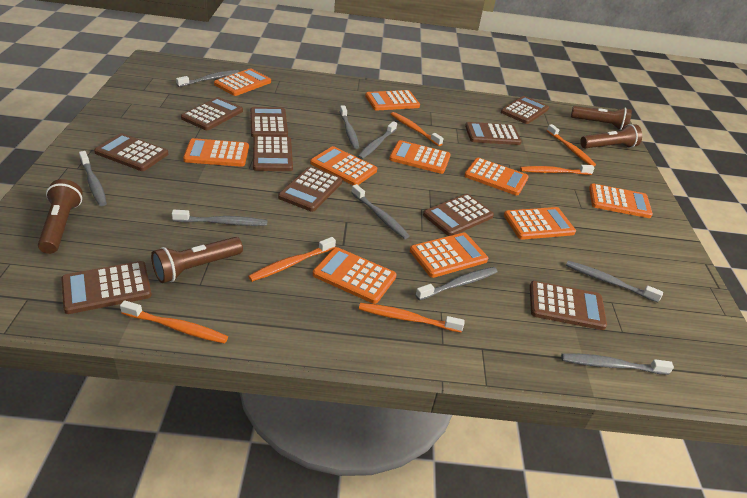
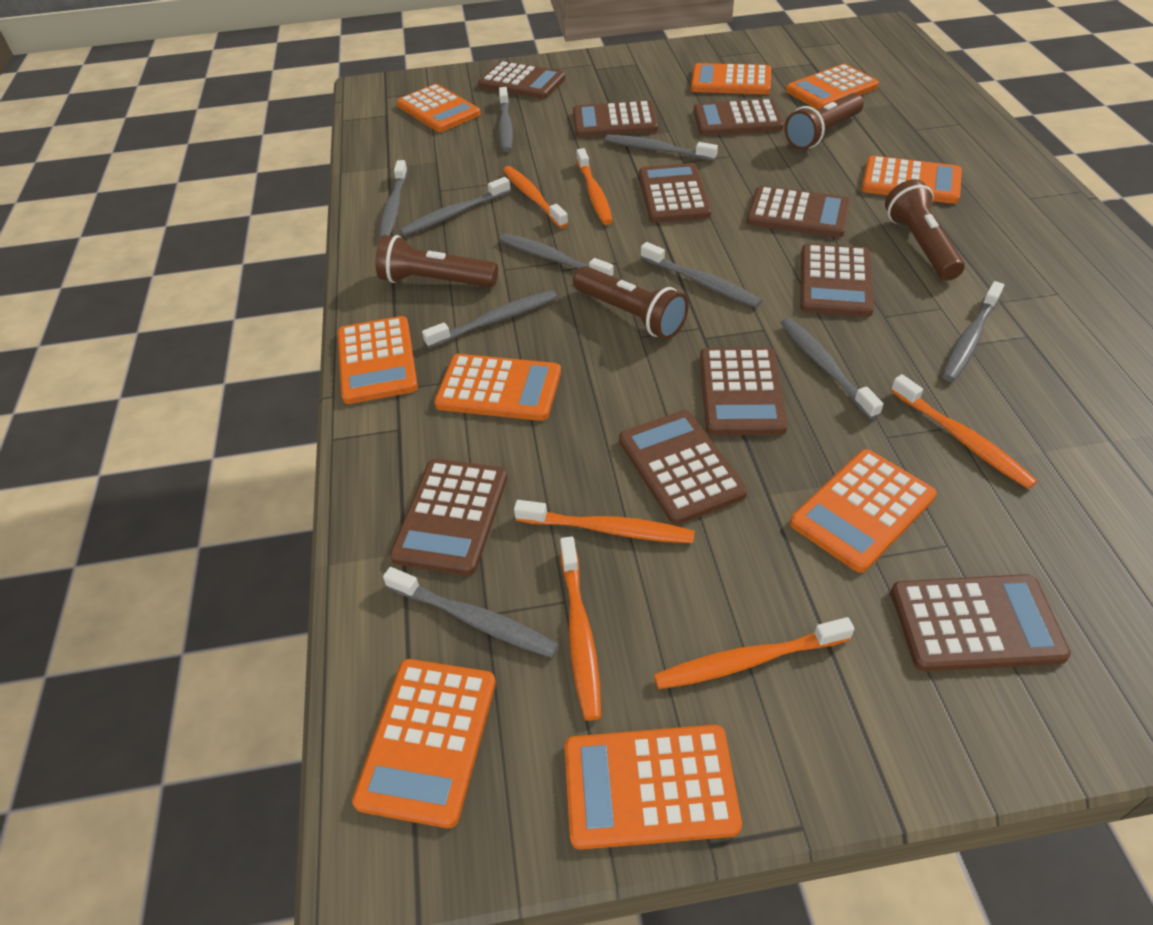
grey toothbrush: [79,151,107,206] [172,210,268,226] [176,70,239,87] [340,105,359,149] [351,184,409,239] [357,121,397,159] [416,267,498,300] [561,353,674,375] [566,261,663,303] = 9 -> [379,160,408,239] [383,567,559,658] [399,177,511,236] [422,290,557,348] [499,87,513,152] [499,233,614,277] [605,135,718,161] [641,242,762,308] [781,318,883,419] [942,281,1004,382] = 10
orange calculator: [183,138,249,167] [214,69,271,96] [310,146,377,185] [313,247,397,304] [365,90,420,110] [389,140,451,174] [410,233,488,278] [464,158,529,195] [504,207,576,240] [589,184,653,218] = 10 -> [337,316,418,404] [352,659,496,828] [397,84,481,132] [434,354,561,421] [564,725,742,850] [691,63,771,94] [786,64,879,110] [790,449,937,573] [862,156,962,204] = 9

